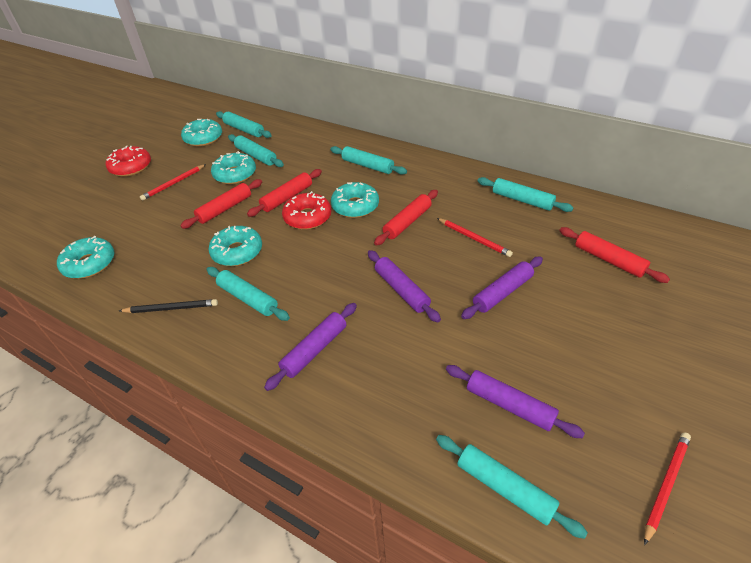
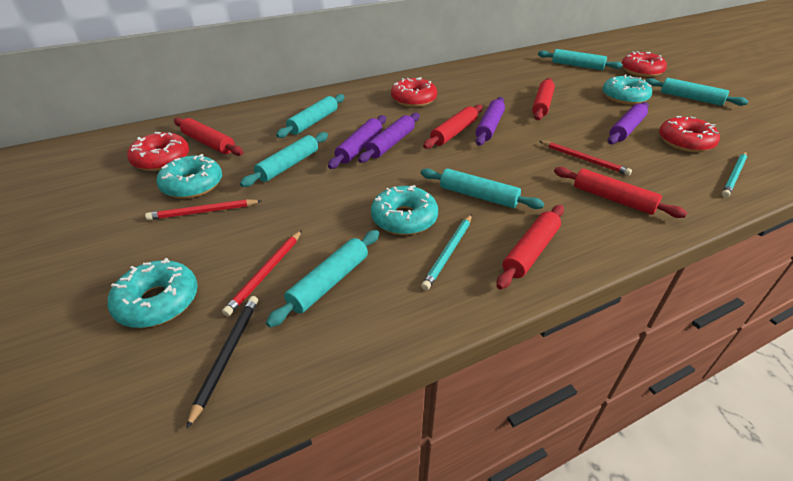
red donut: [106,146,151,177] [282,191,331,230] = 2 -> [127,132,189,171] [391,77,437,107] [622,51,667,77] [659,116,720,152] = 4
red rolling pin: [180,179,262,229] [247,169,322,217] [374,190,438,246] [559,227,670,283] = 4 -> [174,117,244,156] [423,104,483,149] [496,205,564,289] [532,78,555,120] [554,167,687,218] = 5
turquoise donut: [57,236,114,279] [181,119,222,146] [208,226,262,266] [211,151,256,184] [331,182,379,218] = 5 -> [108,258,198,328] [156,154,222,199] [371,185,438,235] [602,75,652,105] = 4
turquoise pencil: none = 0 -> [421,214,472,290] [722,152,747,197] = 2

